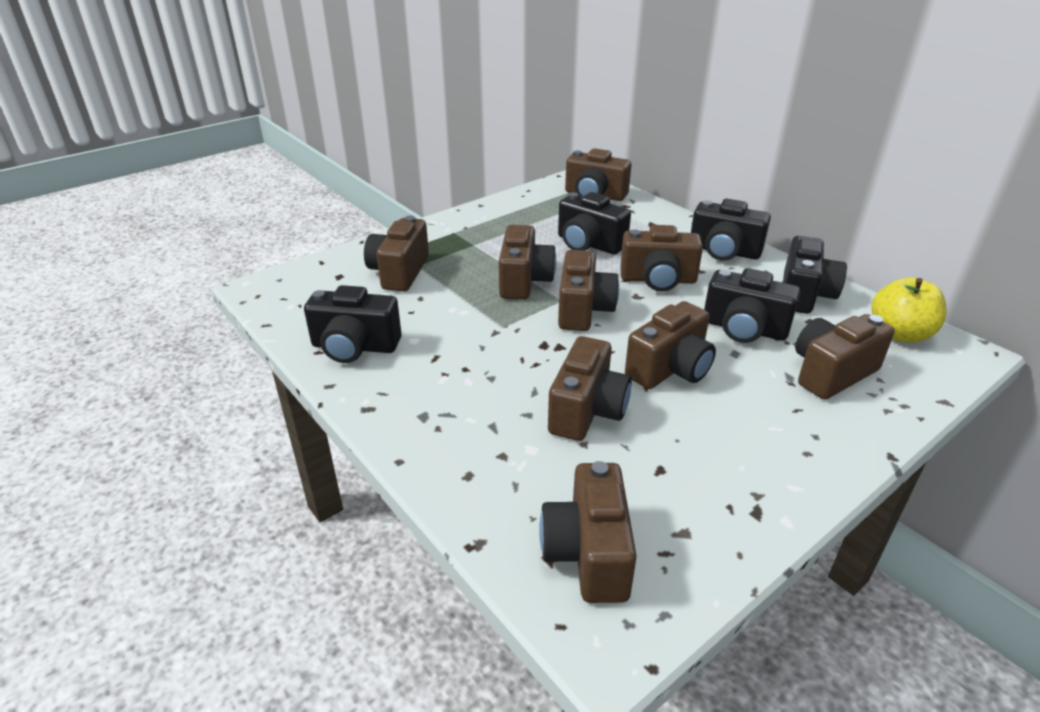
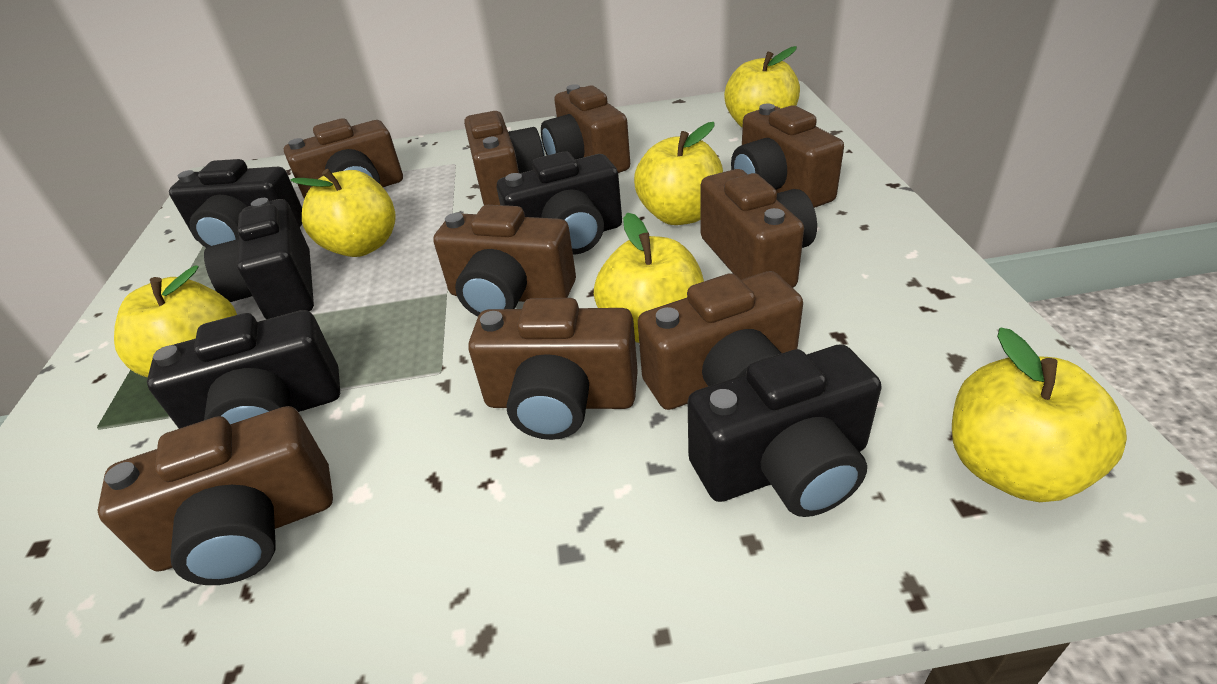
yellow apple: [871,277,947,343] = 1 -> [114,265,237,377] [290,169,396,257] [594,213,704,343] [634,122,723,225] [724,46,800,127] [952,327,1127,502] = 6

